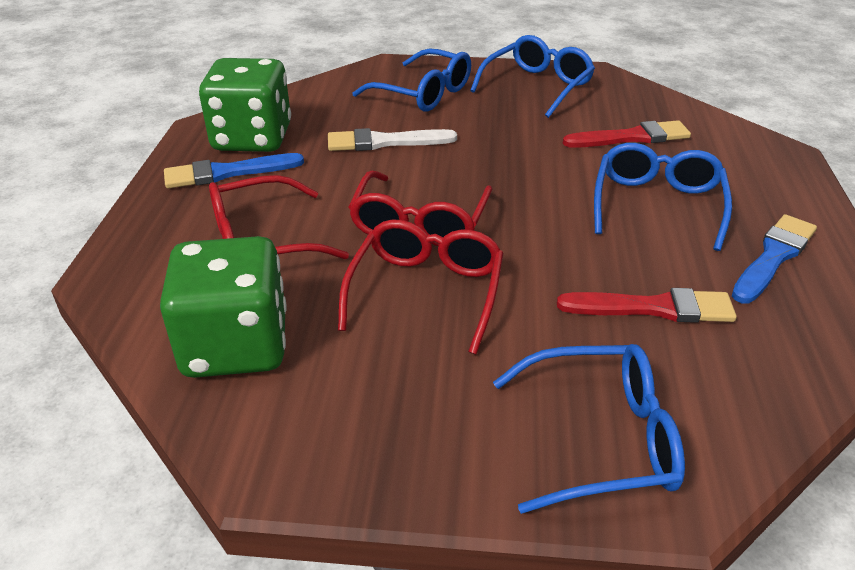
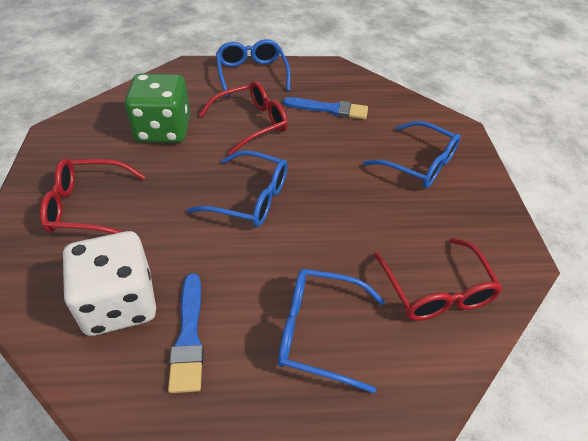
green dice: [160,236,287,378] [199,58,291,152] = 2 -> [125,74,190,143] = 1
red brush: [557,288,737,323] [563,120,691,148] = 2 -> none = 0
white brush: [328,128,457,151] = 1 -> none = 0
white dice: none = 0 -> [62,231,156,336] = 1

